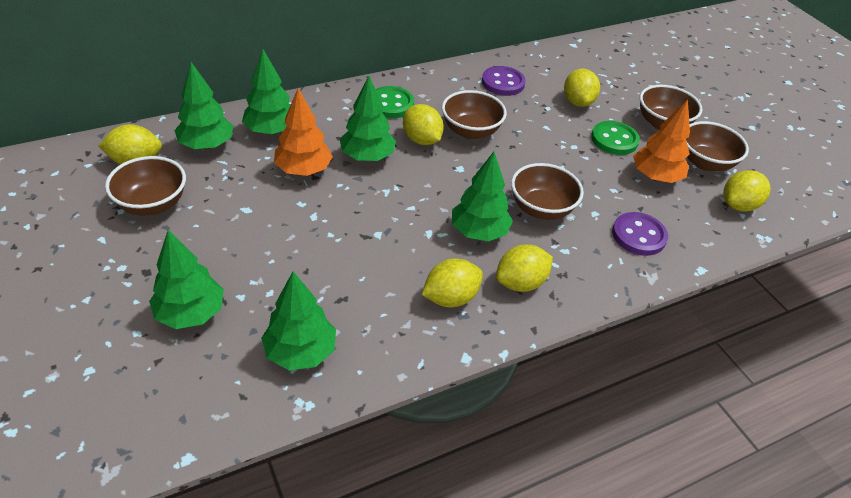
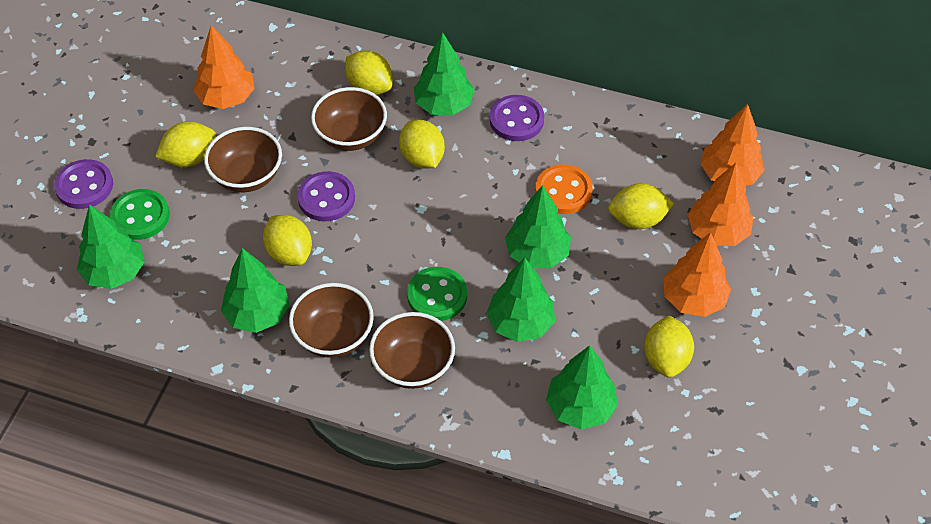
brown bowl: [105,156,186,216] [442,90,507,139] [511,163,584,220] [639,85,703,130] [686,121,749,171] = 5 -> [204,127,282,192] [289,283,374,358] [311,87,387,151] [369,312,455,389] = 4
orange button: none = 0 -> [535,164,593,214] = 1
orange tree: [274,88,333,176] [633,99,690,183] = 2 -> [193,25,255,109] [663,232,731,317] [687,163,753,246] [700,104,765,186] = 4
purple button: [482,66,526,96] [612,212,668,256] = 2 -> [54,159,113,209] [297,171,355,221] [489,95,544,141] = 3

